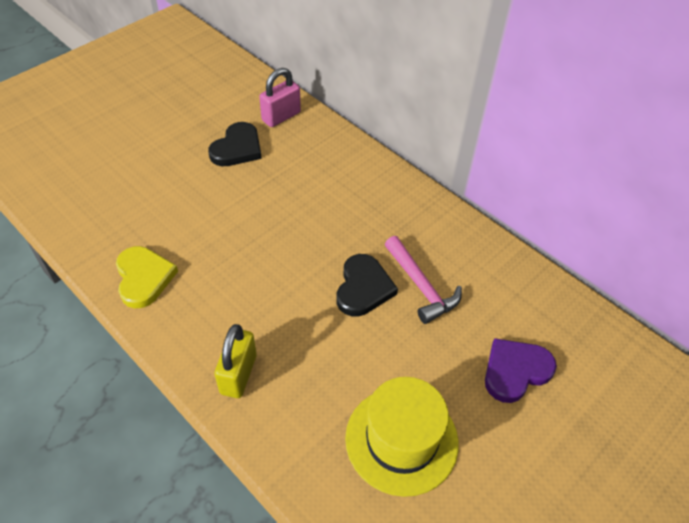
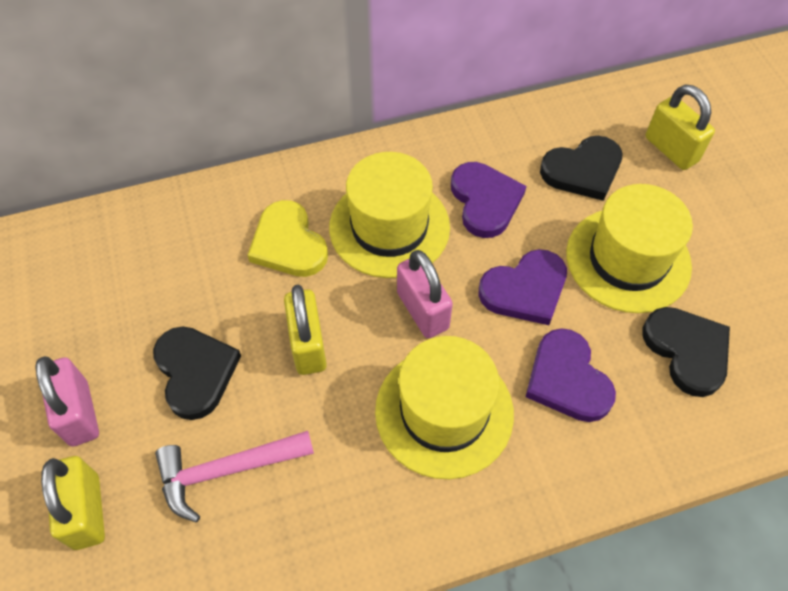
black heart: [208,122,262,166] [336,254,398,317] = 2 -> [153,326,241,420] [540,136,623,201] [642,307,730,397] = 3
pink padlock: [259,68,301,127] = 1 -> [35,356,99,447] [397,250,453,338] = 2
purple heart: [485,338,557,403] = 1 -> [451,162,526,238] [478,249,567,325] [525,328,616,422] = 3
yellow hat: [345,377,459,497] = 1 -> [329,152,450,278] [375,336,514,479] [566,184,693,313] = 3
yellow padlock: [214,324,257,398] = 1 -> [41,456,105,550] [284,285,327,375] [645,84,715,170] = 3

